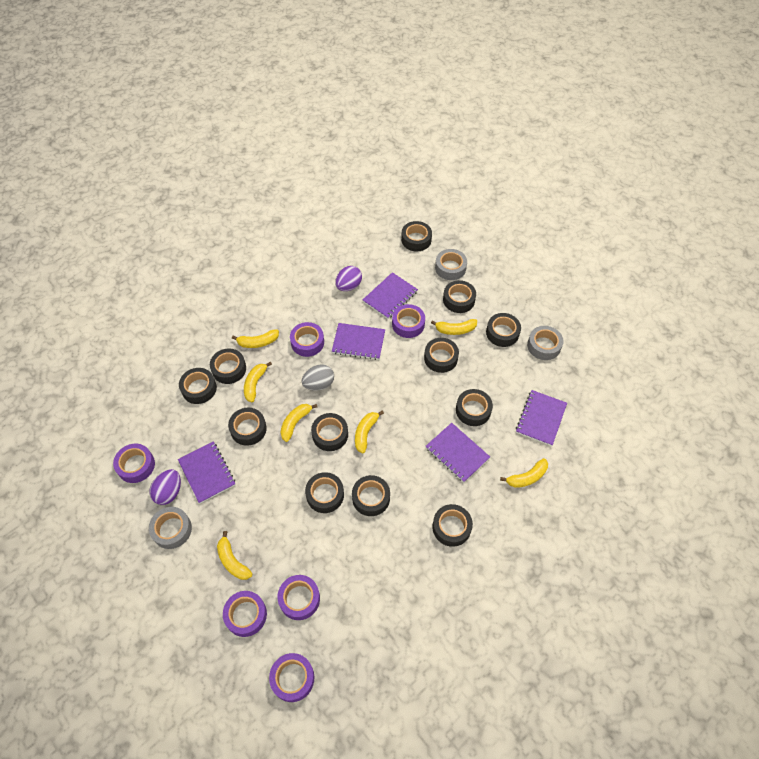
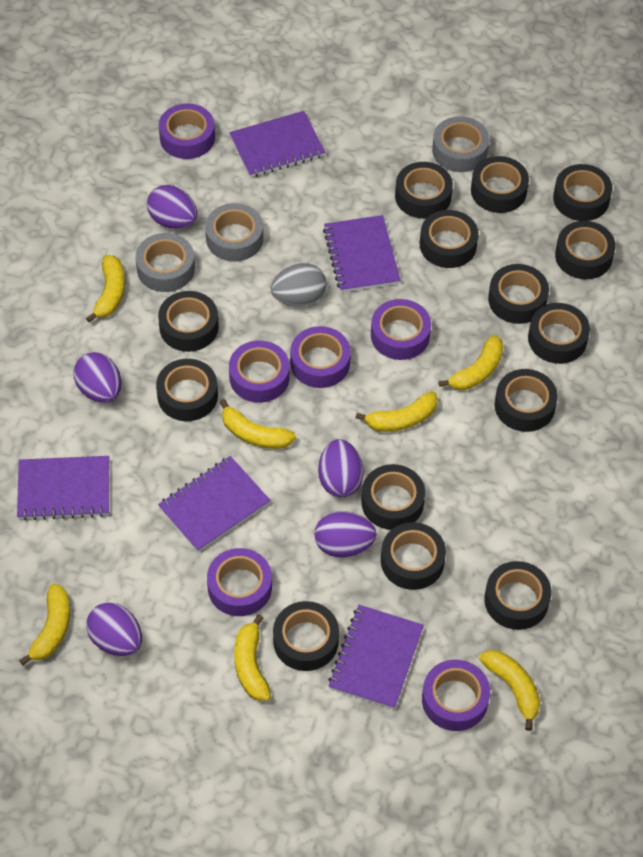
black tape: [179,368,217,404] [210,349,246,384] [228,408,267,446] [305,472,344,513] [311,413,348,451] [352,475,390,516] [401,221,432,251] [424,338,459,373] [432,504,473,547] [443,280,476,313] [456,389,493,426] [486,313,521,347] = 12 -> [156,359,218,421] [158,291,219,352] [273,601,339,671] [361,464,425,530] [381,522,446,590] [395,162,453,219] [420,210,479,268] [471,156,529,213] [484,561,551,630] [488,264,549,324] [495,369,558,432] [528,303,590,364] [553,164,612,221] [555,221,616,279] = 14
purple egg: [149,469,181,505] [335,266,362,291] = 2 -> [74,352,121,403] [86,602,142,656] [147,185,197,229] [315,511,376,557] [318,439,364,497] = 5

